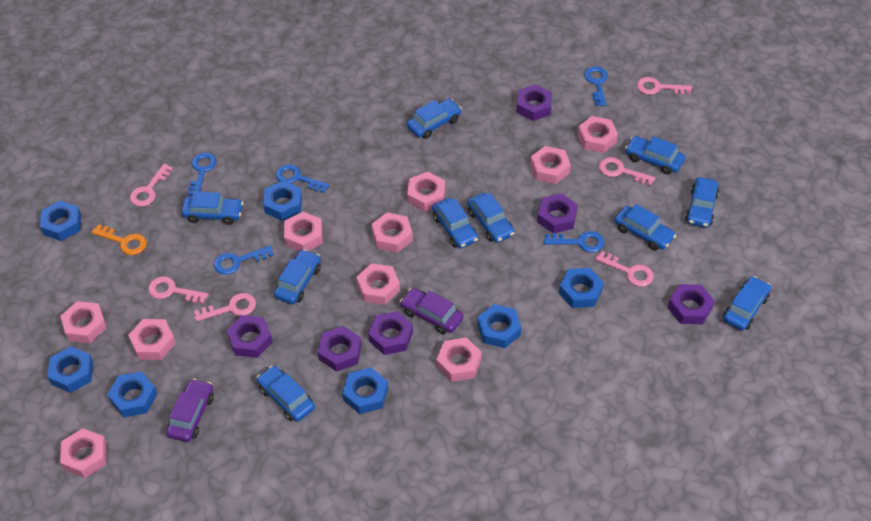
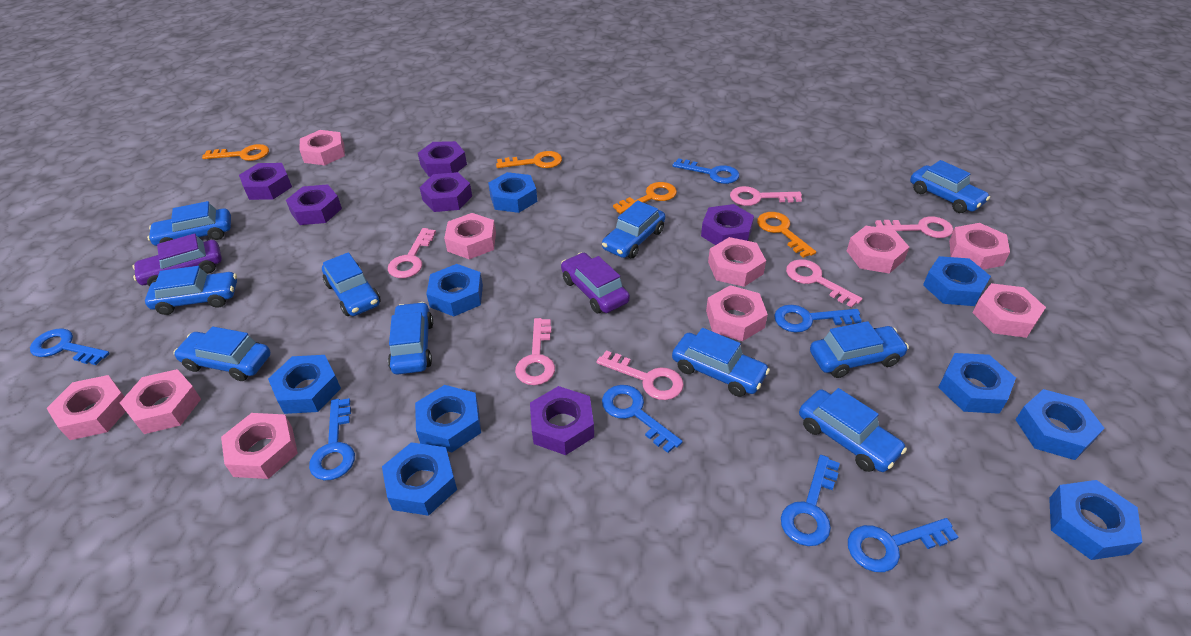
blue key: [188,152,217,196] [213,246,273,275] [275,164,330,193] [544,231,604,252] [584,66,608,106] = 5 -> [30,328,110,365] [309,398,355,480] [602,385,683,453] [673,158,739,184] [774,305,862,333] [781,455,840,546] [848,518,958,572] = 7
blue nut: [40,200,81,241] [48,346,93,393] [108,372,157,417] [263,180,302,221] [342,368,388,414] [477,304,521,348] [559,268,604,308] = 7 -> [268,355,341,414] [382,442,457,516] [415,385,481,452] [426,264,483,317] [488,172,537,213] [923,256,991,306] [938,353,1016,414] [1015,389,1104,460] [1049,480,1142,560] = 9
orange key: [92,224,147,255] = 1 -> [202,144,269,161] [496,151,562,168] [613,182,677,214] [757,212,816,258] = 4

